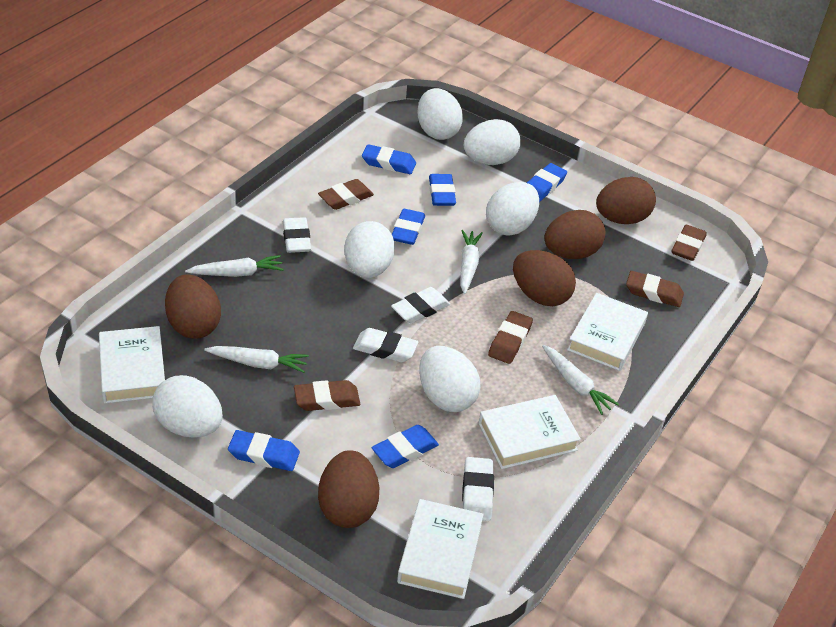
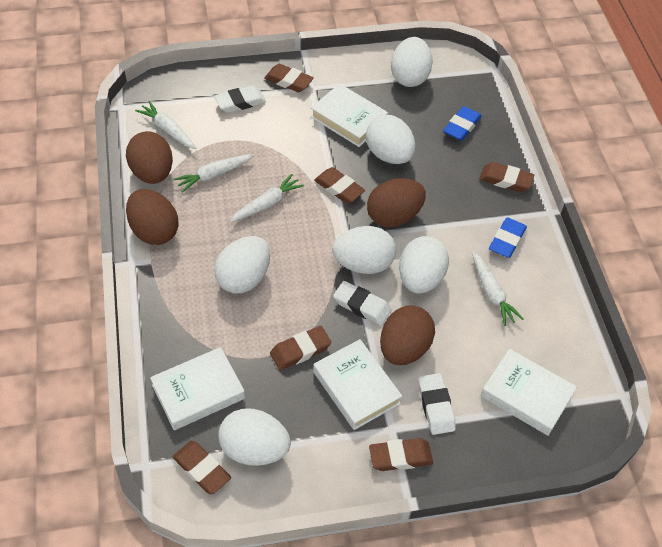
blue eraser: [228,430,300,471] [362,144,416,174] [372,425,439,468] [392,209,425,245] [429,174,456,206] [527,163,567,202] = 6 -> [443,106,482,141] [489,217,527,258] = 2
brown egg: [165,274,221,339] [318,450,379,528] [513,250,576,306] [544,210,606,259] [596,177,656,224] = 5 -> [126,131,173,184] [126,189,179,245] [367,178,426,228] [380,305,435,365] = 4
brown eraser: [294,380,360,411] [318,179,374,210] [488,311,533,364] [626,271,684,307] [672,225,707,261] = 5 -> [172,441,231,494] [264,64,314,92] [270,326,331,370] [314,167,365,203] [369,438,433,471] [479,162,534,192] = 6
white eraser: [283,217,311,253] [353,328,418,362] [391,287,450,323] [462,457,494,521] = 4 -> [215,86,266,113] [333,281,392,325] [418,373,456,435] = 3

